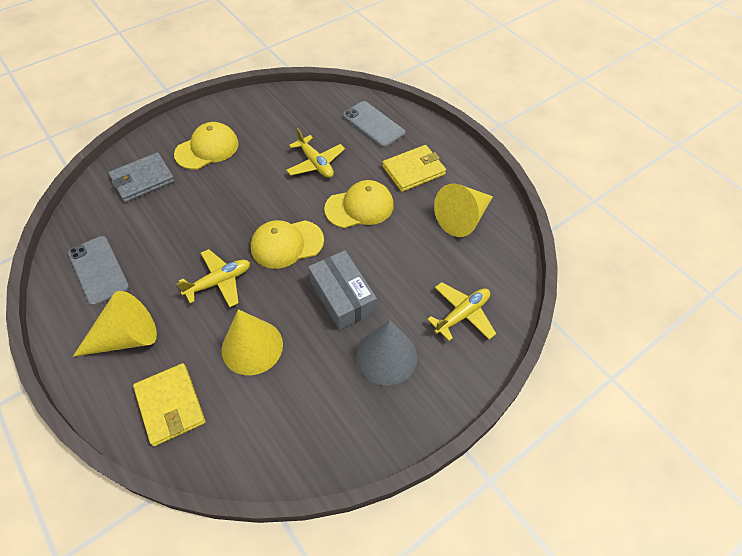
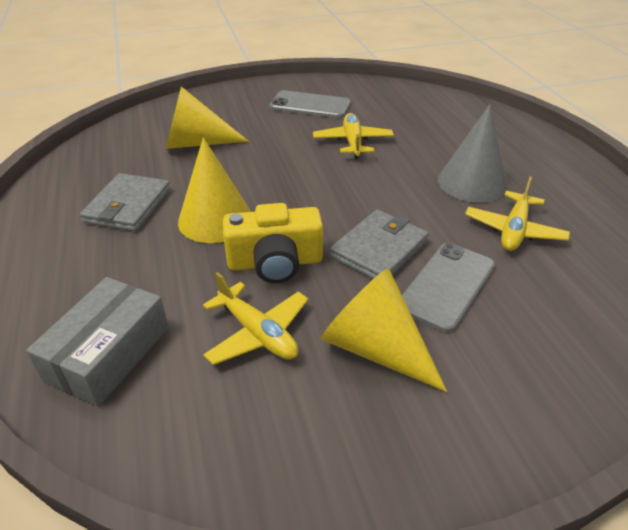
grey wallet: [109,152,175,202] = 1 -> [80,173,170,232] [330,210,429,279] = 2
yellow camera: none = 0 -> [223,203,323,283] = 1
yellow cap: [174,122,239,170] [251,220,324,269] [324,180,394,228] = 3 -> none = 0
yellow wallet: [133,363,205,446] [382,145,446,192] = 2 -> none = 0

